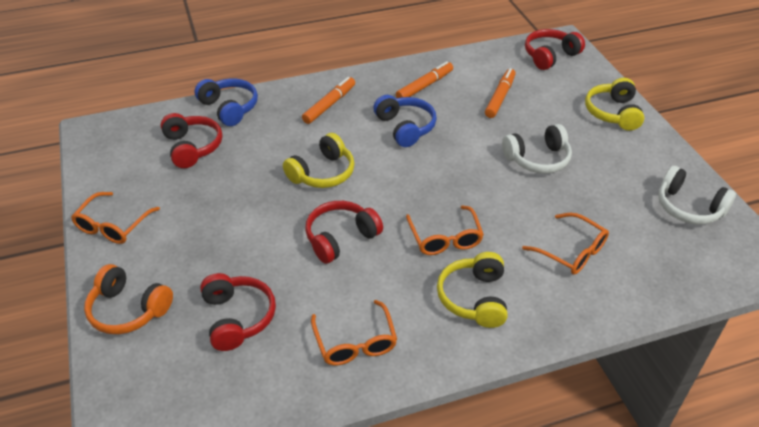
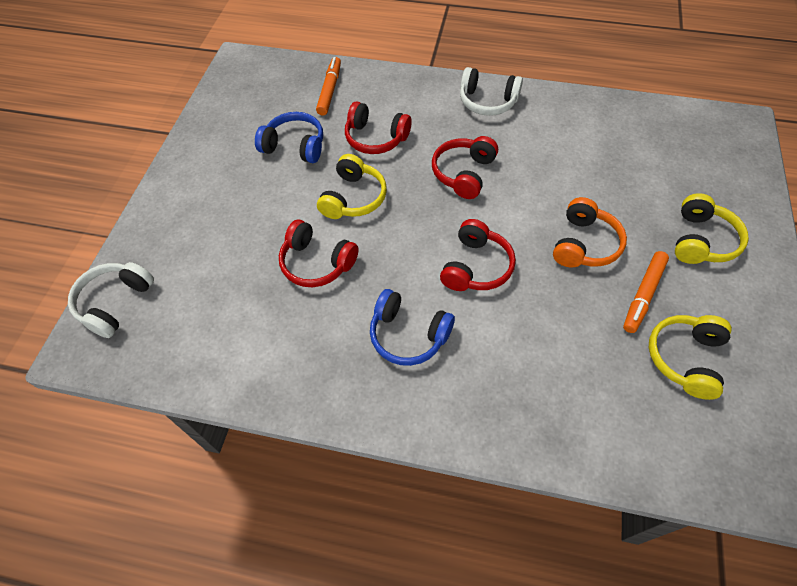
orange glasses: [71,192,160,244] [311,300,397,365] [406,205,484,255] [522,213,609,275] = 4 -> none = 0
orange marker: [302,77,355,124] [396,61,453,98] [485,68,516,118] = 3 -> [316,57,341,116] [623,251,669,333] = 2

